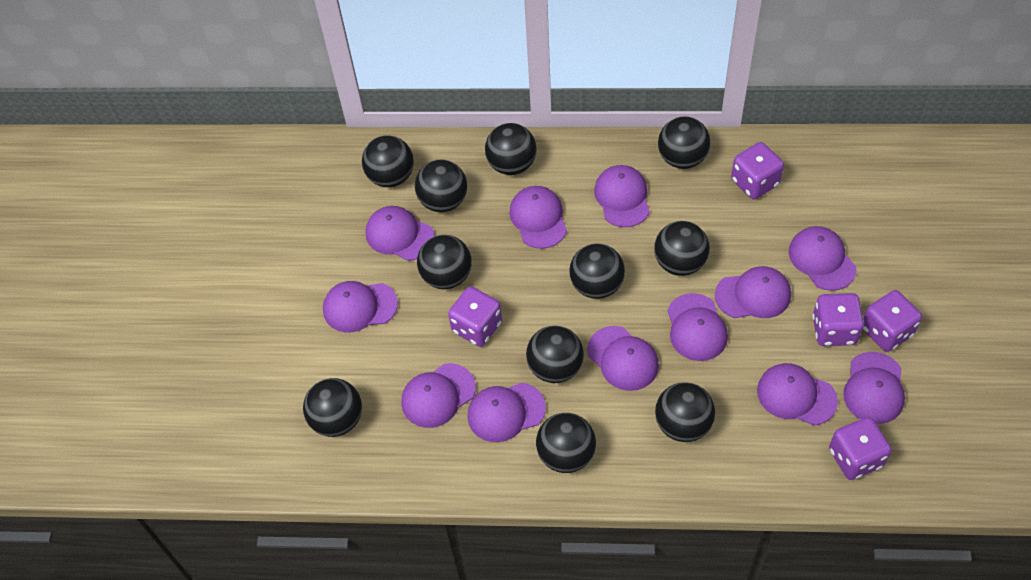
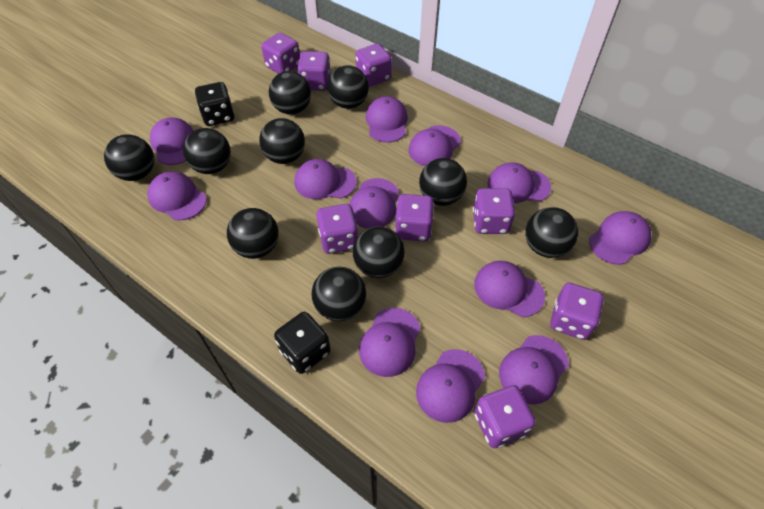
black ball: [303,378,362,437] [362,135,414,187] [415,160,467,212] [417,235,472,289] [485,123,536,175] [526,326,584,383] [536,413,596,473] [570,244,625,299] [654,221,710,276] [655,382,715,442] [658,116,711,169] = 11 -> [104,134,154,181] [183,128,231,174] [227,208,279,259] [259,118,305,164] [269,71,311,115] [311,267,366,321] [327,65,369,109] [353,226,405,278] [419,158,467,206] [525,207,578,258] = 10
black dice: none = 0 -> [195,82,234,126] [274,312,331,374] = 2
purple dice: [448,286,502,347] [731,142,784,199] [812,293,864,346] [829,417,891,480] [863,290,922,352] = 5 -> [261,33,300,74] [297,51,331,91] [316,204,358,254] [355,43,392,87] [395,194,434,241] [473,188,515,234] [474,385,536,448] [550,283,604,340] = 8

